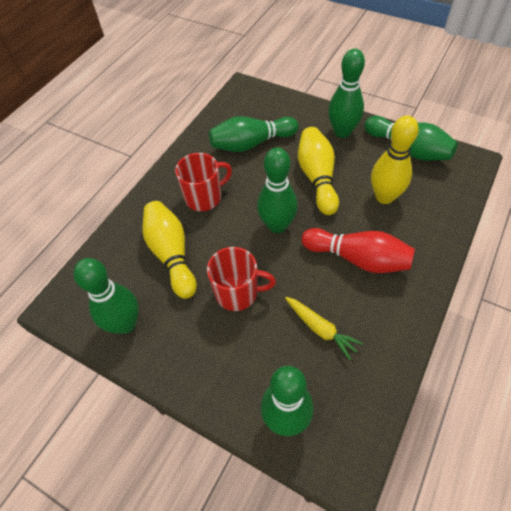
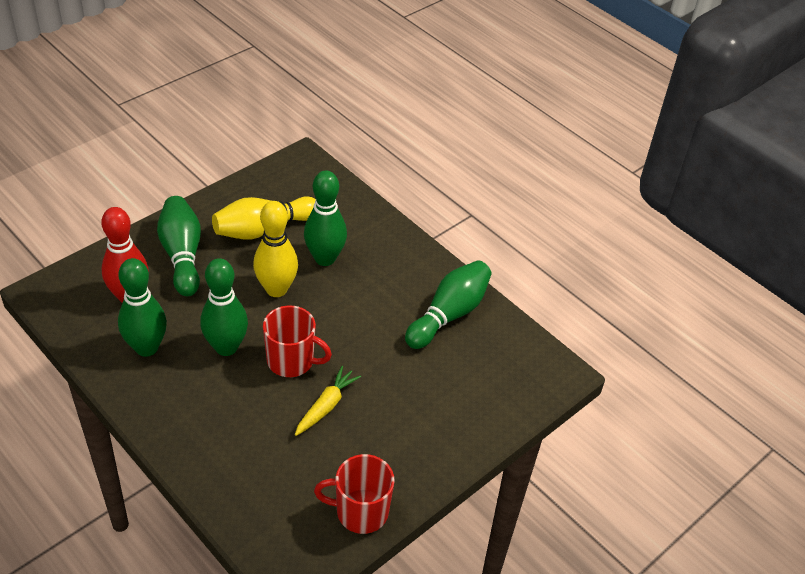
green bowling pin: [74,258,139,334] [209,116,298,152] [257,148,298,233] [261,366,314,436] [328,49,365,138] [364,116,458,161] = 6 -> [118,258,167,357] [157,196,201,296] [200,258,248,356] [304,171,347,266] [405,260,492,349] = 5
yellow bowling pin: [143,201,197,299] [298,127,339,215] [371,116,419,204] = 3 -> [212,196,316,240] [253,201,298,297] = 2

